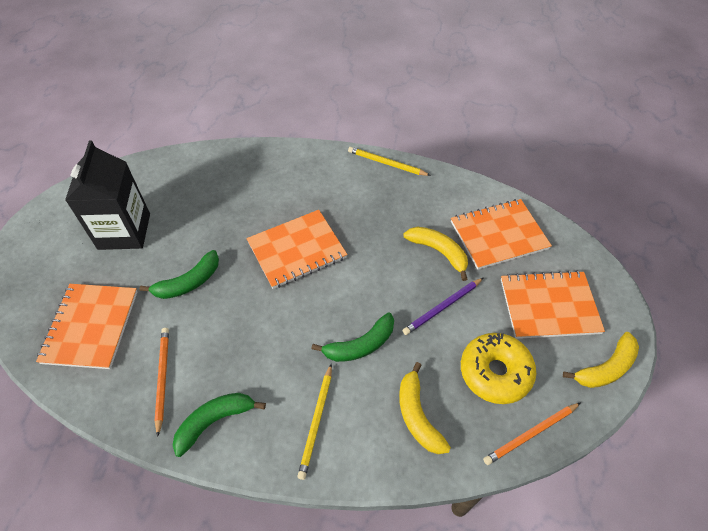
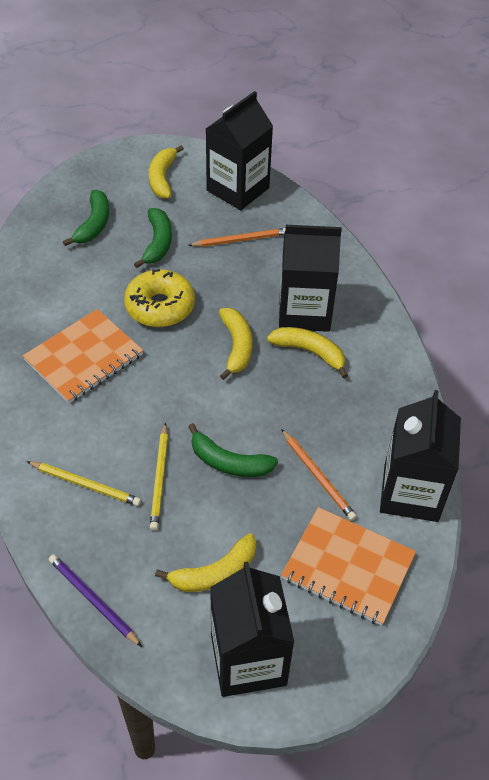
black carton: [65,141,150,250] = 1 -> [206,91,273,210] [210,561,294,697] [279,225,342,332] [380,390,461,522] = 4
orange notebook: [36,284,137,369] [247,210,347,289] [451,199,552,270] [501,270,605,339] = 4 -> [23,309,143,403] [281,507,416,626] = 2
yellow banana: [399,362,451,454] [403,226,468,281] [563,332,639,388] = 3 -> [149,145,184,199] [155,533,257,592] [219,308,252,380] [267,327,348,378] = 4

